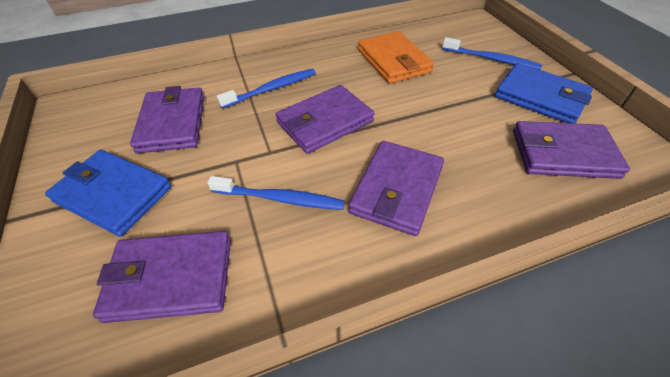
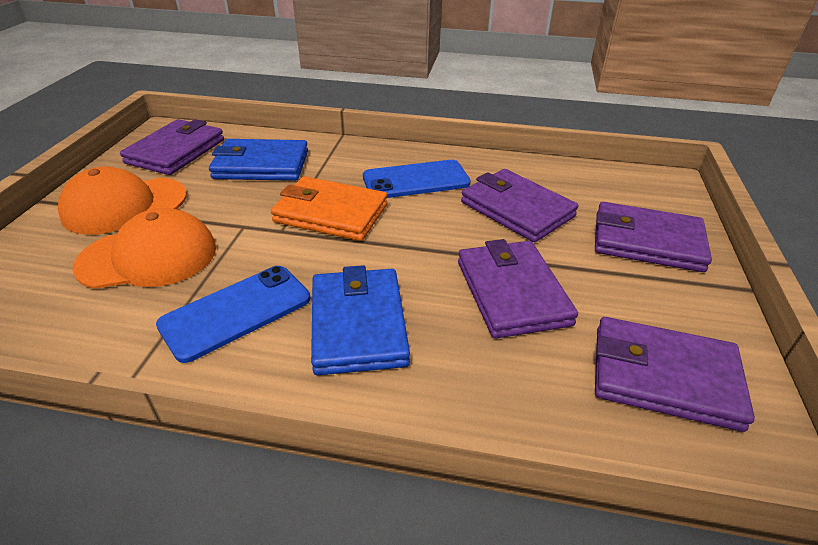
blue phone: none = 0 -> [156,266,310,363] [363,160,471,198] = 2
blue toothbrush: [207,176,345,210] [216,69,316,109] [442,37,542,70] = 3 -> none = 0
orange cap: none = 0 -> [58,167,187,235] [72,208,216,289] = 2

